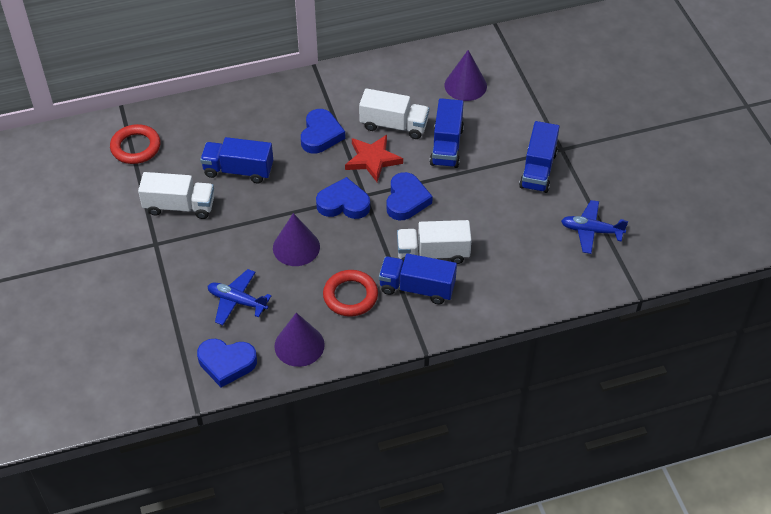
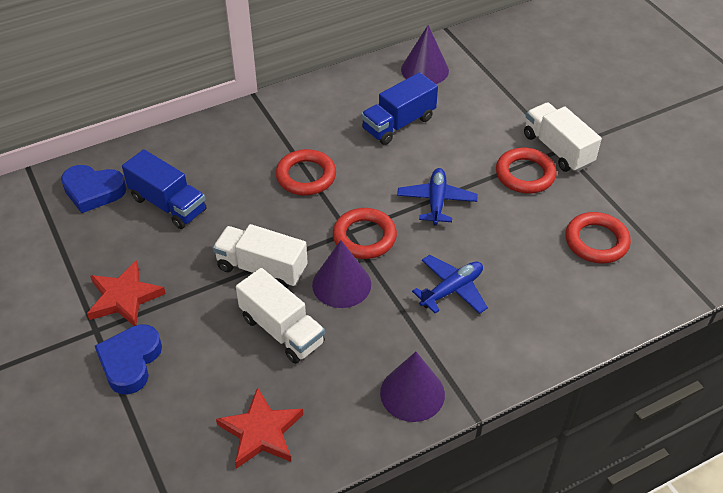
blue heart: [197,339,257,387] [301,109,345,154] [316,177,370,219] [387,172,433,220] = 4 -> [61,165,127,213] [95,324,162,394] = 2
blue truck: [200,137,273,183] [379,253,457,304] [430,98,464,168] [519,121,559,193] = 4 -> [122,149,207,229] [361,72,438,145] = 2
red ring: [110,124,161,164] [323,270,378,317] = 2 -> [276,149,336,195] [333,208,397,259] [496,148,557,194] [565,212,631,263] = 4
red star: [345,135,403,182] = 1 -> [87,260,166,326] [216,387,303,469] = 2

